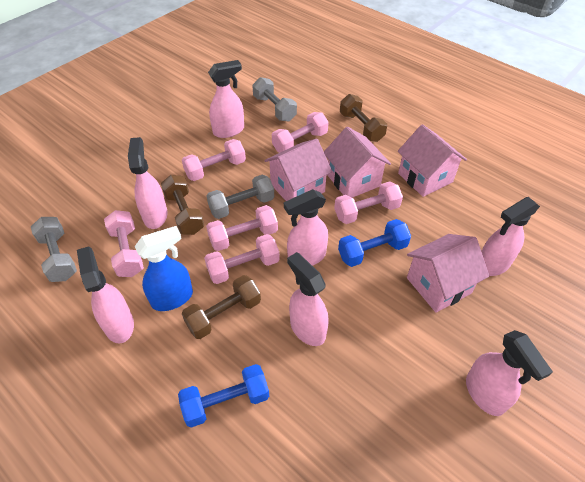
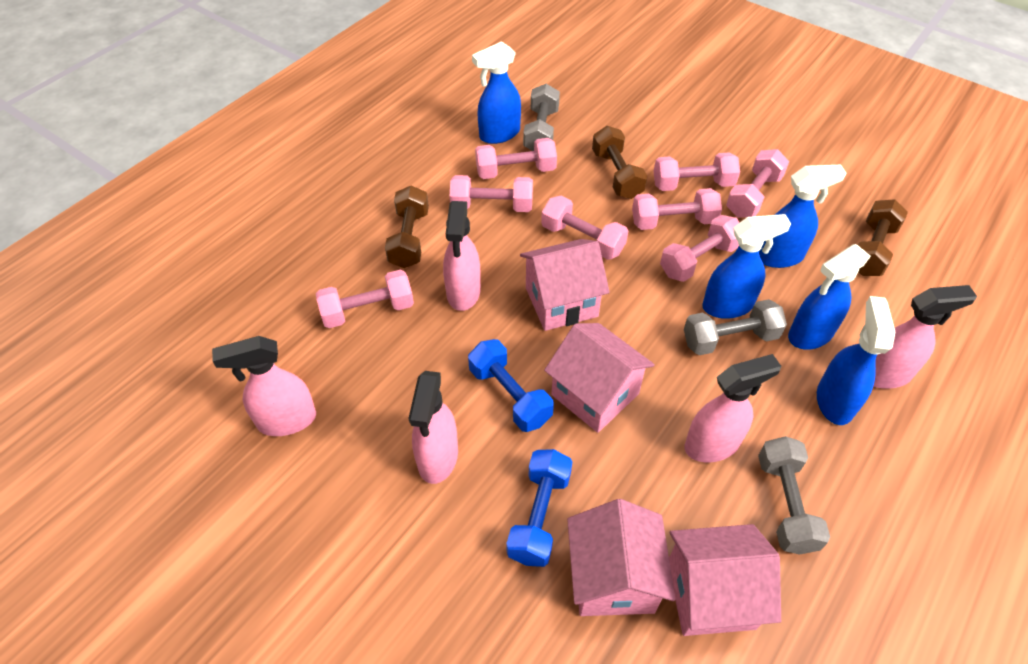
blue spray bottle: [135,226,193,311] = 1 -> [472,41,521,144] [702,214,791,319] [759,165,846,268] [788,244,871,350] [817,296,895,425] = 5
pink dumbbell: [104,210,144,277] [182,139,246,181] [204,234,280,284] [206,205,278,251] [272,112,329,153] [334,181,403,224] = 6 -> [316,270,414,328] [450,175,533,212] [475,138,557,179] [541,196,628,260] [632,188,722,230] [653,152,740,191] [660,215,740,282] [726,149,789,217] = 8
pink spray bottle: [77,246,134,344] [128,137,168,229] [208,60,244,138] [284,189,328,266] [287,252,329,346] [466,330,553,416] [481,197,540,276] = 7 -> [212,336,316,436] [408,371,458,484] [443,201,481,311] [685,354,781,462] [873,285,977,389] = 5

